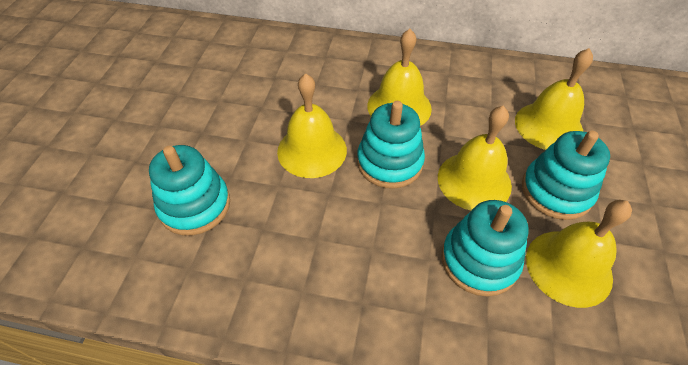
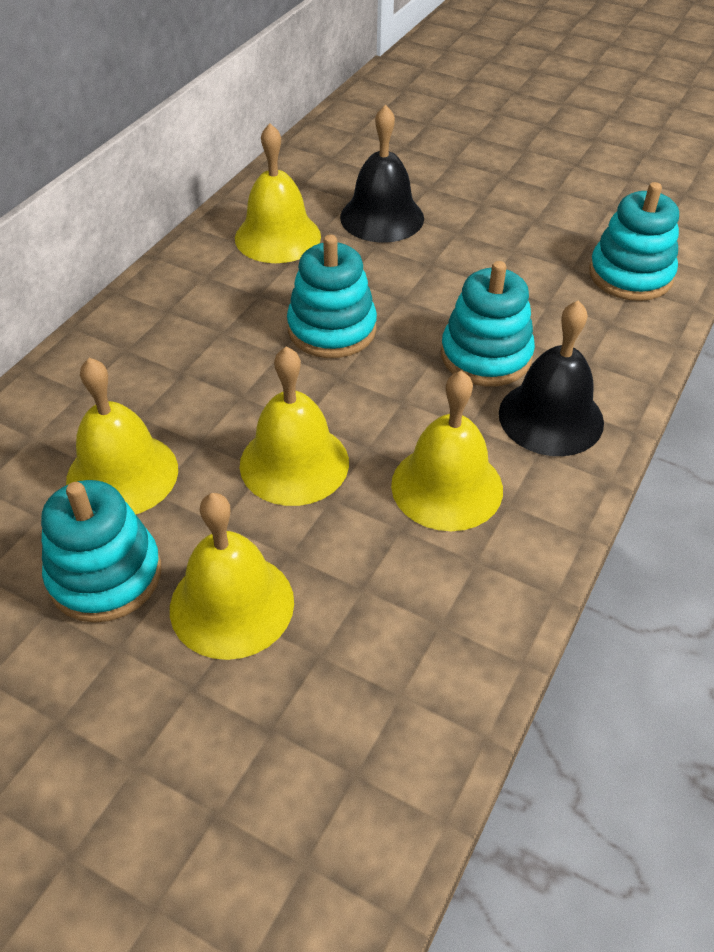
black bell: none = 0 -> [340,104,424,243] [499,300,604,456] = 2

